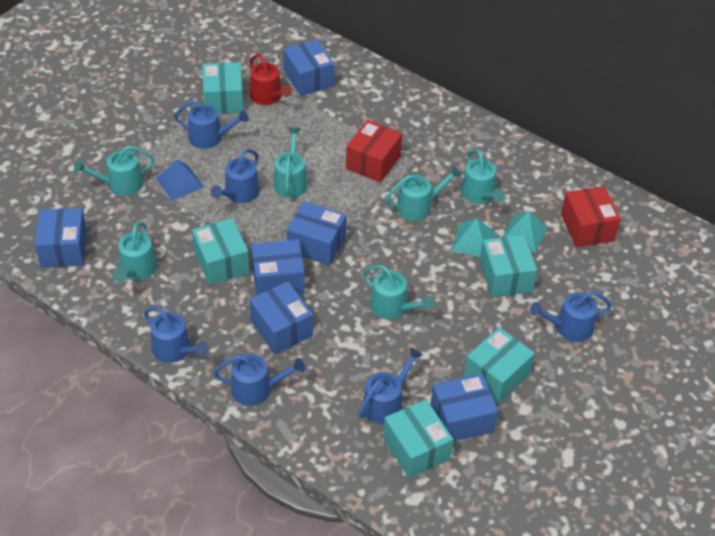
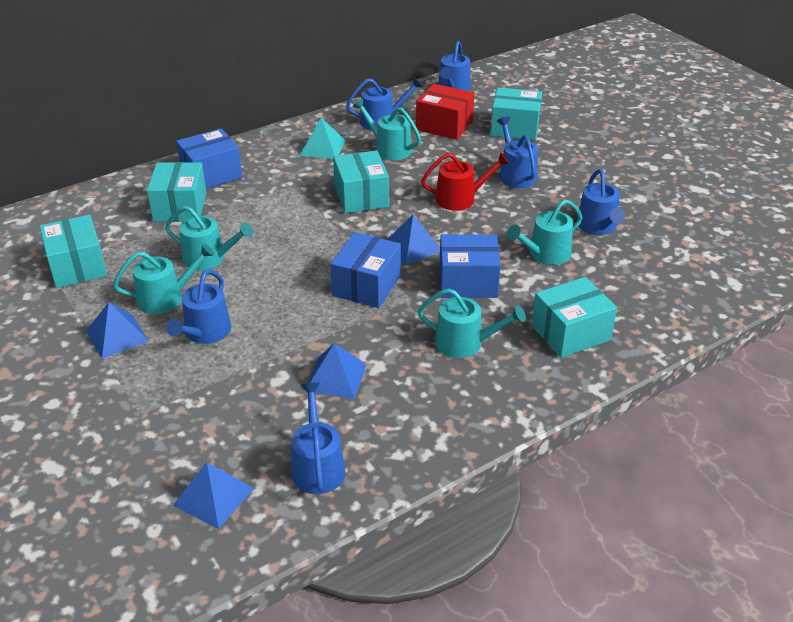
blue box: [35,208,87,267] [249,281,313,354] [251,239,305,296] [284,39,334,96] [287,201,347,266] [430,373,498,442] = 6 -> [176,128,242,189] [330,232,401,308] [439,234,501,298] = 3
blue pyramid: [156,159,204,201] = 1 -> [86,302,149,359] [172,462,254,529] [305,343,367,399] [387,214,440,265] = 4
red box: [346,120,402,183] [561,186,621,247] = 2 -> [416,84,474,140] = 1
turquoise pyramid: [451,218,495,257] [503,211,548,253] = 2 -> [300,117,345,159] = 1
turquoise watering can: [74,145,155,196] [113,222,157,282] [273,127,308,198] [363,265,435,320] [386,166,461,221] [461,149,505,204] = 6 -> [113,243,215,314] [165,206,253,270] [352,98,421,161] [418,289,526,358] [507,199,583,265] = 5

